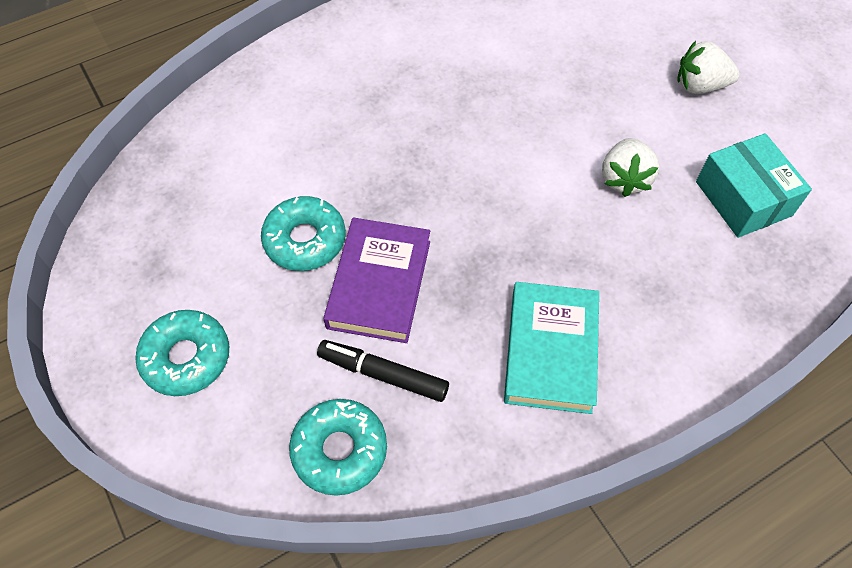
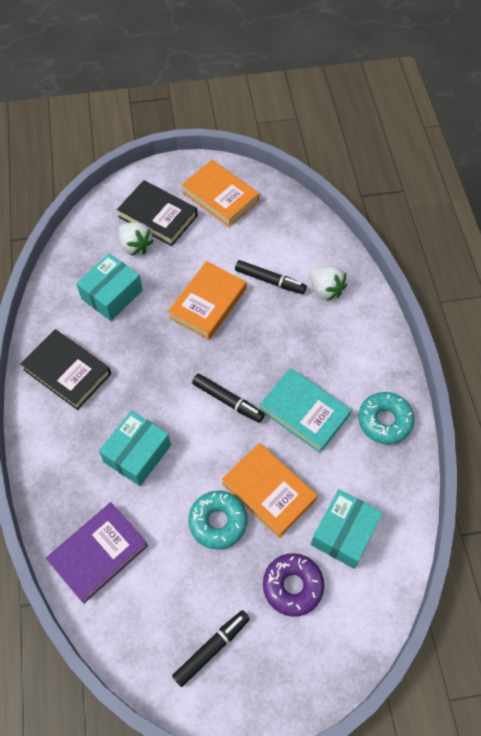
black book: none = 0 -> [20,329,111,410] [117,180,198,246] = 2
black marker: [317,340,449,402] = 1 -> [172,610,250,687] [192,374,265,423] [235,260,307,294] = 3
orange book: none = 0 -> [168,261,247,340] [182,160,259,227] [222,443,318,538] = 3
purple donut: none = 0 -> [263,553,324,617] = 1
turquoise box: [696,133,812,238] = 1 -> [76,253,143,321] [99,410,171,486] [311,489,383,569] = 3
turquoise donut: [135,310,229,396] [261,196,346,271] [289,399,387,496] = 3 -> [188,491,248,549] [358,392,414,444] = 2

